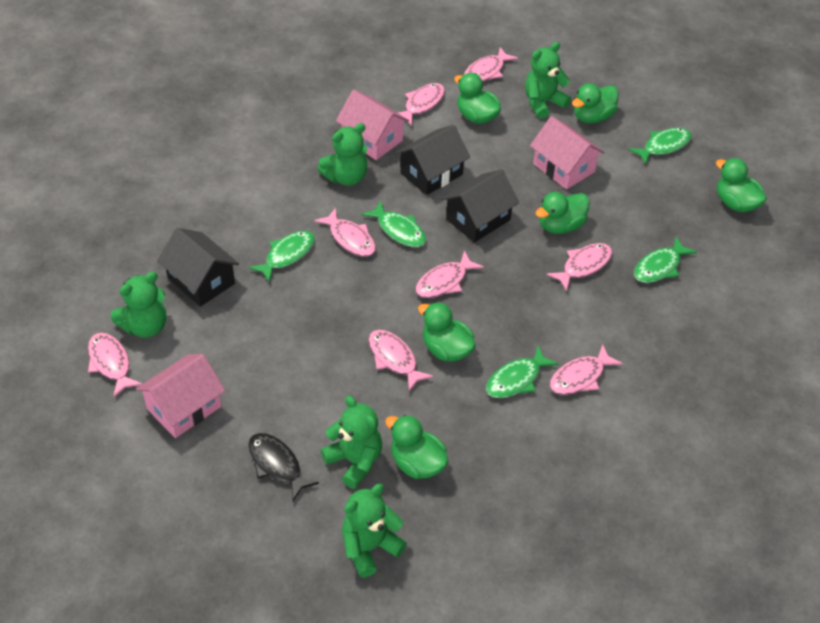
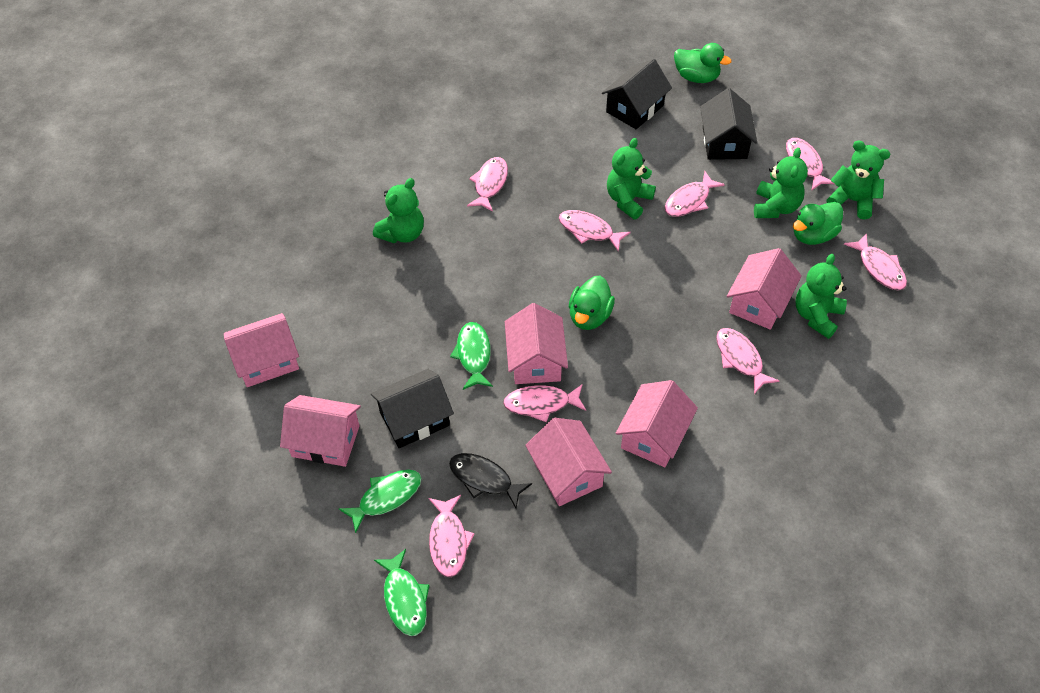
green duck: [385,415,448,479] [418,302,476,362] [454,73,501,124] [535,192,590,234] [572,83,619,123] [716,158,767,212] = 6 -> [569,276,615,330] [674,43,732,83] [793,202,843,245] = 3
green fish: [249,231,315,282] [362,201,426,247] [486,346,559,398] [629,128,692,165] [634,237,697,283] = 5 -> [339,470,422,533] [374,549,430,636] [450,322,493,390] = 3
pink house: [136,354,226,438] [336,90,409,160] [530,116,605,189] = 3 -> [224,313,299,387] [280,395,361,467] [505,303,568,384] [525,418,612,506] [615,380,698,467] [727,248,802,330] = 6

